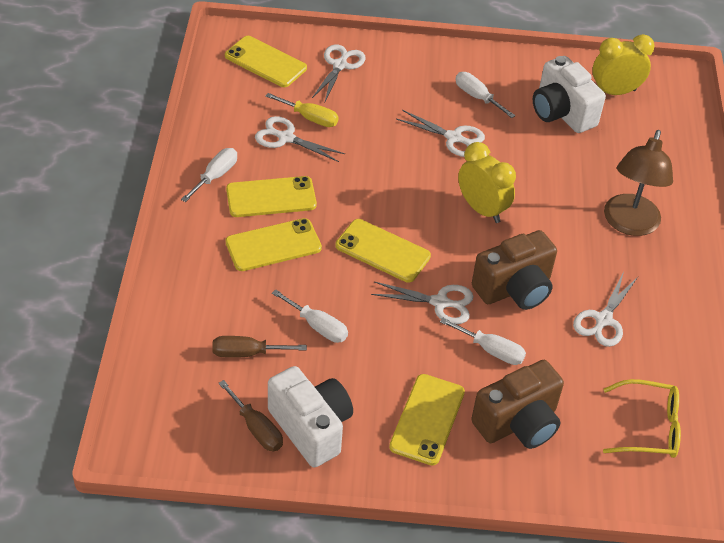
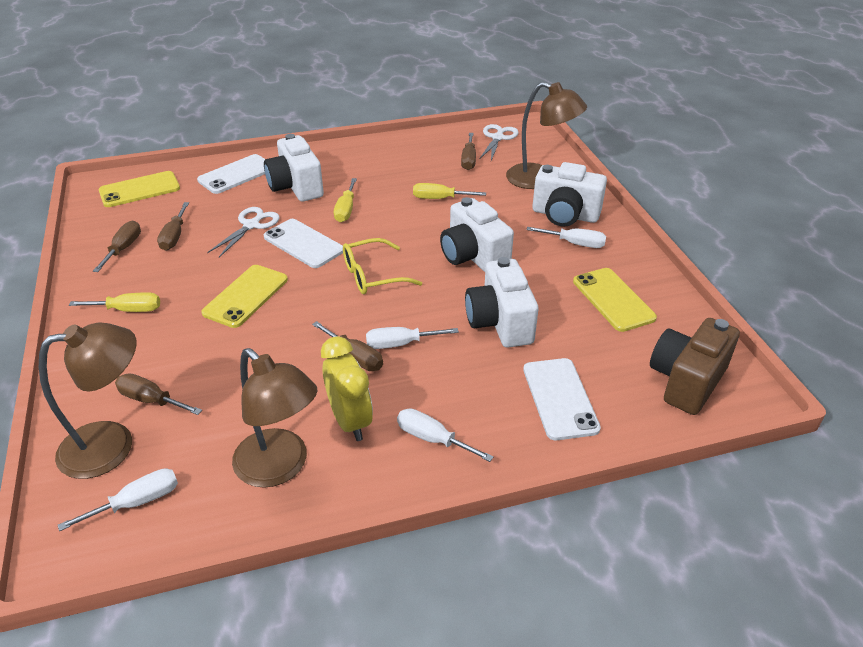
brown camera: [471,360,564,449] [472,230,557,310] = 2 -> [650,318,740,415] = 1
brown lamp: [604,130,673,236] = 1 -> [39,322,137,479] [232,348,317,488] [506,82,587,189] = 3
brown screwdriver: [212,336,307,358] [218,380,283,451] = 2 -> [93,221,141,272] [115,373,202,415] [157,202,189,251] [312,321,383,371] [461,133,476,170] = 5
white camera: [268,366,353,468] [533,56,606,133] = 2 -> [264,134,324,202] [440,197,514,272] [465,257,539,347] [532,162,607,227] = 4
white phone: none = 0 -> [197,154,265,194] [264,219,343,268] [523,358,601,440] = 3
white scissors: [255,116,345,162] [312,44,365,101] [371,281,473,324] [396,110,485,157] [573,272,638,347] = 5 -> [207,207,280,257] [480,124,519,161] = 2
yellow clock: [458,142,516,223] [592,34,655,95] = 2 -> [321,336,373,441] = 1
yellow phone: [225,36,307,87] [226,176,317,217] [226,218,322,271] [335,219,431,283] [389,374,465,465] = 5 -> [99,171,180,207] [201,265,288,328] [573,268,657,332] = 3
yellow screwdriver: [266,93,339,127] = 1 -> [69,292,160,312] [334,178,357,222] [413,183,486,199] = 3

